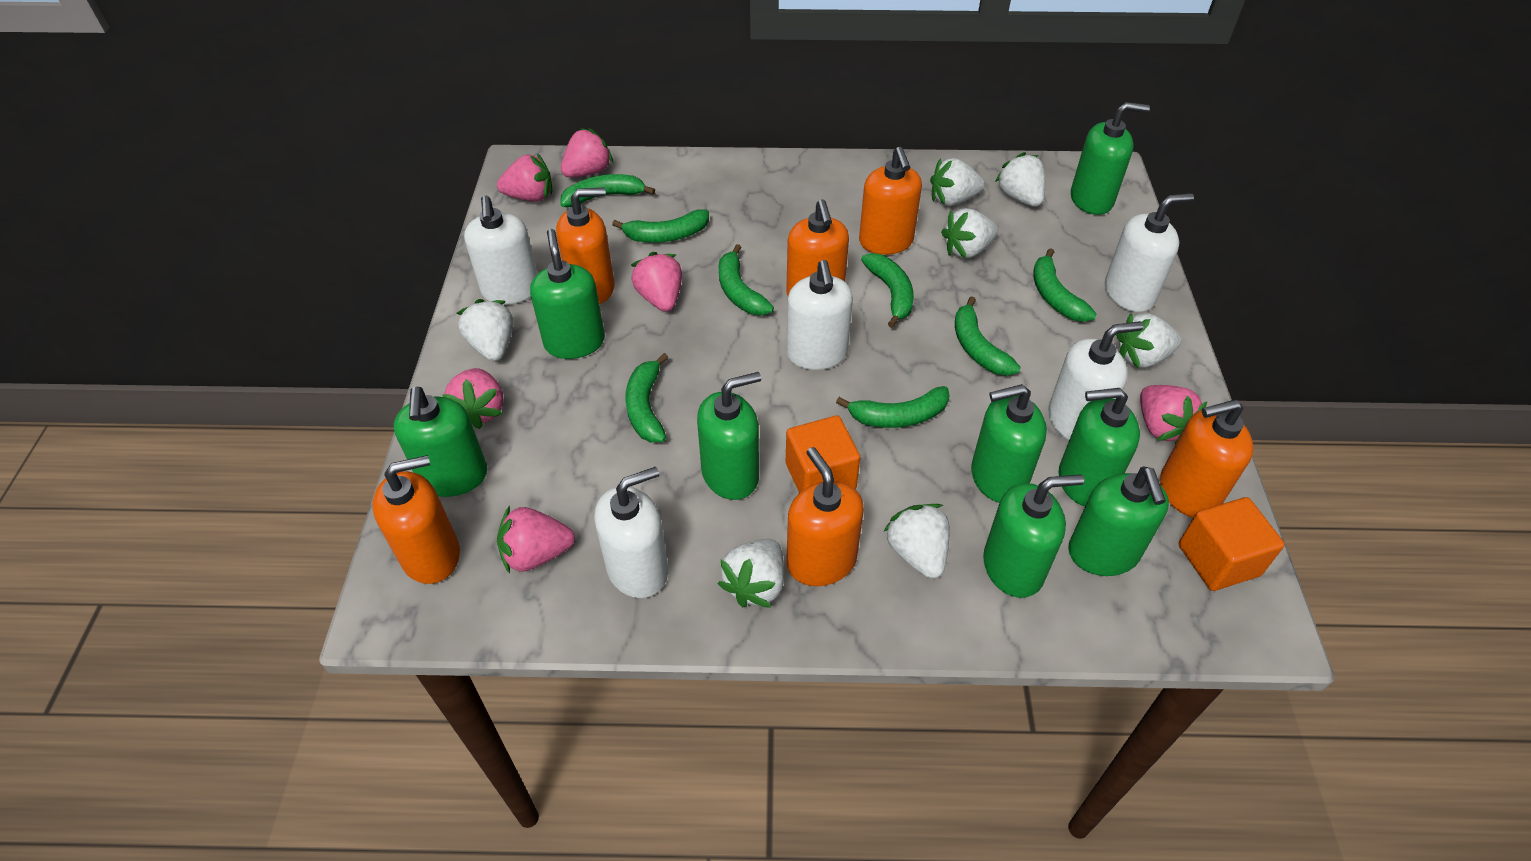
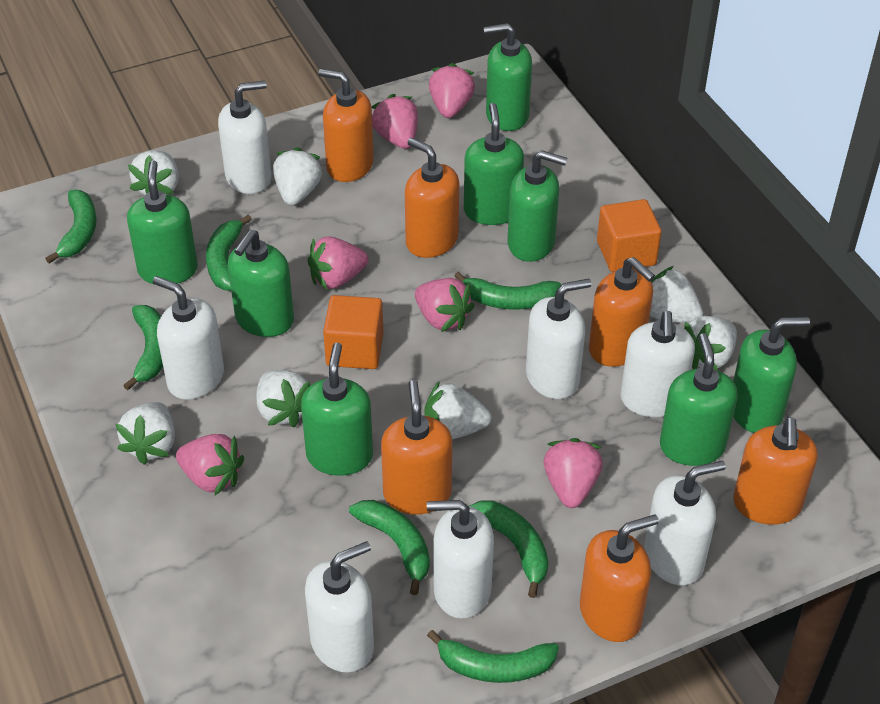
green banana: [560,174,655,207] [612,209,709,243] [625,353,669,442] [719,244,774,315] [836,386,950,428] [861,253,914,328] [955,296,1020,376] [1033,248,1096,322] = 8 -> [45,189,97,263] [123,305,163,390] [206,215,252,291] [349,500,430,595] [427,630,559,683] [454,272,561,310] [469,500,548,598] = 7
white soap dispenser: [464,195,538,305] [594,467,668,598] [786,260,853,370] [1048,321,1143,440] [1105,193,1194,312] = 5 -> [153,276,224,400] [218,80,272,194] [305,541,374,673] [427,500,494,619] [526,279,591,399] [620,311,695,417] [644,460,726,586] = 7

